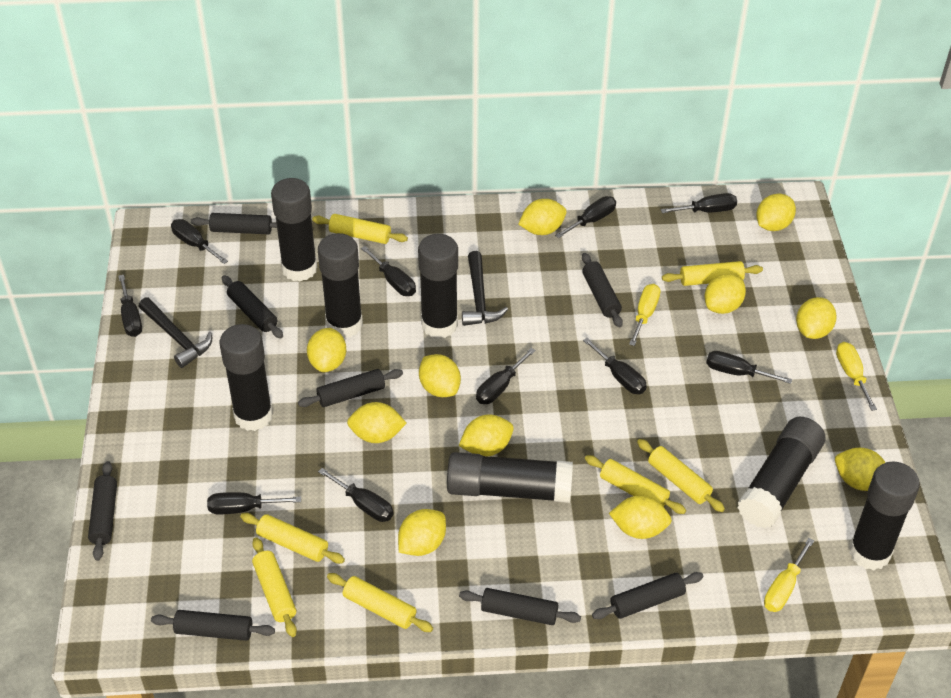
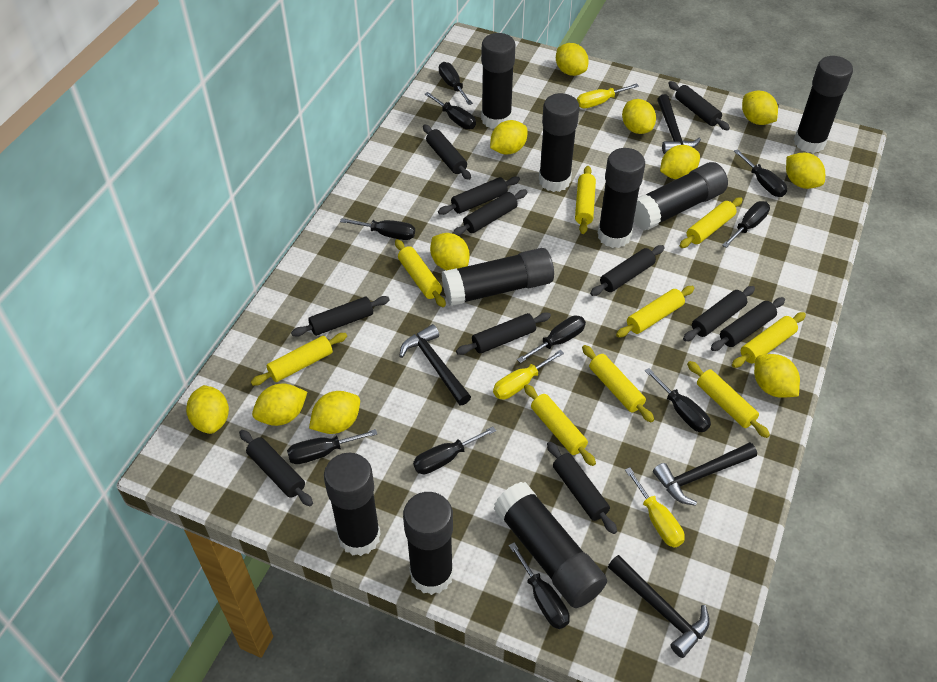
black glue stick: [219,324,273,431] [271,178,317,282] [318,233,363,338] [418,234,458,339] [447,452,573,503] [737,417,825,528] [849,461,920,570] = 7 -> [324,453,381,556] [403,492,454,595] [442,248,554,306] [481,33,516,129] [493,482,607,608] [539,93,579,192] [598,148,645,248] [634,162,728,231] [794,56,853,153] = 9
black hammer: [138,297,212,368] [462,251,508,326] = 2 -> [399,324,471,405] [608,555,710,658] [653,442,757,506] [657,94,701,154] = 4
black rolling pin: [88,461,117,561] [151,610,275,641] [191,213,277,234] [222,275,283,338] [298,369,403,407] [459,588,581,625] [582,253,623,327] [592,572,703,619] = 8 -> [239,430,313,506] [291,296,390,337] [423,124,471,180] [438,177,520,215] [453,190,527,236] [456,312,551,355] [547,441,617,534] [590,245,665,296] [668,81,730,130] [683,286,755,341] [711,297,785,351] = 11
yellow rolling pin: [240,513,345,564] [252,537,297,637] [312,214,408,244] [327,573,433,632] [585,455,686,514] [637,439,725,512] [662,261,763,286] = 7 -> [251,333,347,386] [395,239,446,307] [524,384,596,466] [575,166,596,234] [582,345,654,422] [616,286,694,338] [680,197,743,248] [687,361,770,438] [732,312,806,368] = 9

